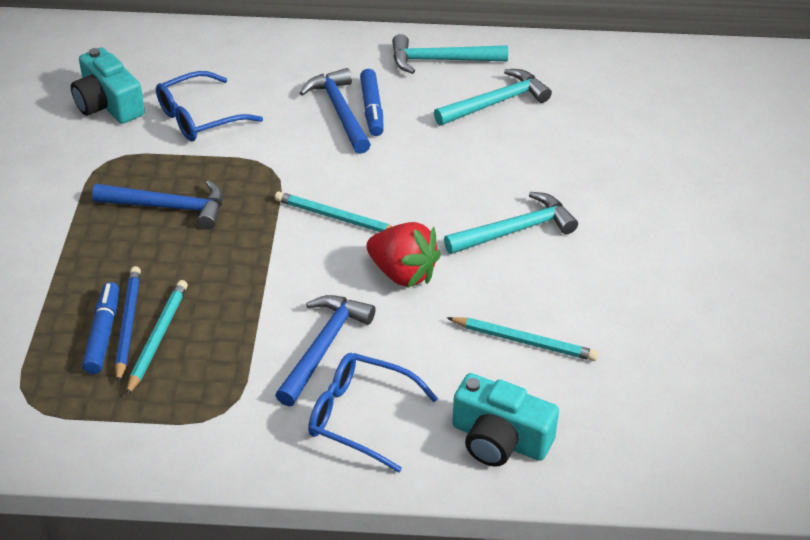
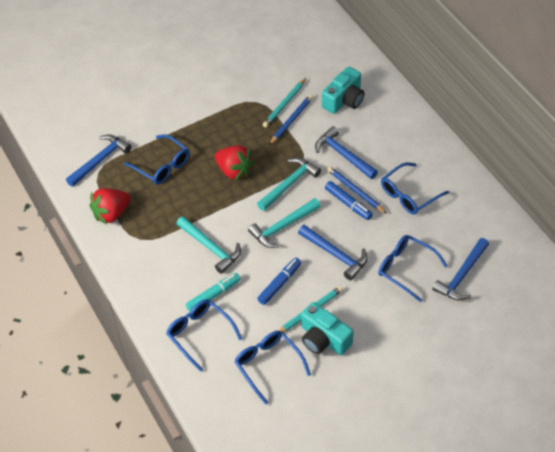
blue glasses: [156,71,263,142] [308,353,438,473] = 2 -> [124,134,190,184] [166,299,242,371] [234,331,311,404] [378,235,448,302] [381,162,449,215] = 5
blue hammer: [92,180,223,230] [275,295,375,406] [300,68,371,154] = 3 -> [66,134,131,187] [298,225,368,281] [315,126,378,179] [432,238,489,301] = 4
blue pencil: [115,266,141,383] = 1 -> [269,94,313,145] [327,166,387,214] = 2
red strawberry: [366,222,441,288] = 1 -> [90,188,131,225] [215,145,254,181] = 2
turquoise marker: none = 0 -> [186,273,240,312] = 1
turquoise pencil: [126,280,188,396] [275,192,393,232] [447,317,599,361] = 3 -> [263,78,306,127] [278,286,343,332] = 2

